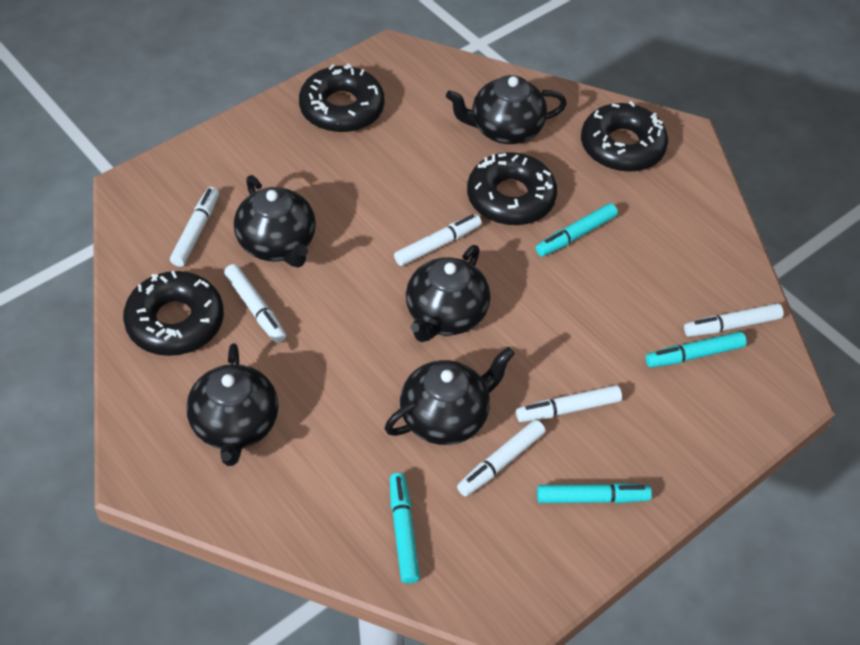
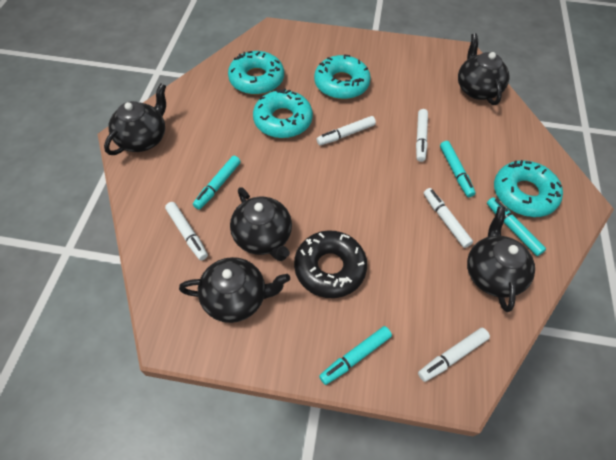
black donut: [123,271,224,356] [299,63,385,133] [467,152,557,226] [581,101,668,172] = 4 -> [294,230,367,298] = 1
turquoise donut: none = 0 -> [228,51,284,95] [253,88,313,138] [314,55,371,99] [494,160,563,217] = 4
white marker: [170,187,219,267] [224,264,286,343] [394,214,482,266] [457,420,545,497] [516,385,622,422] [684,303,784,337] = 6 -> [165,202,208,261] [317,116,376,146] [416,109,428,162] [418,328,490,382] [424,188,473,248] = 5

